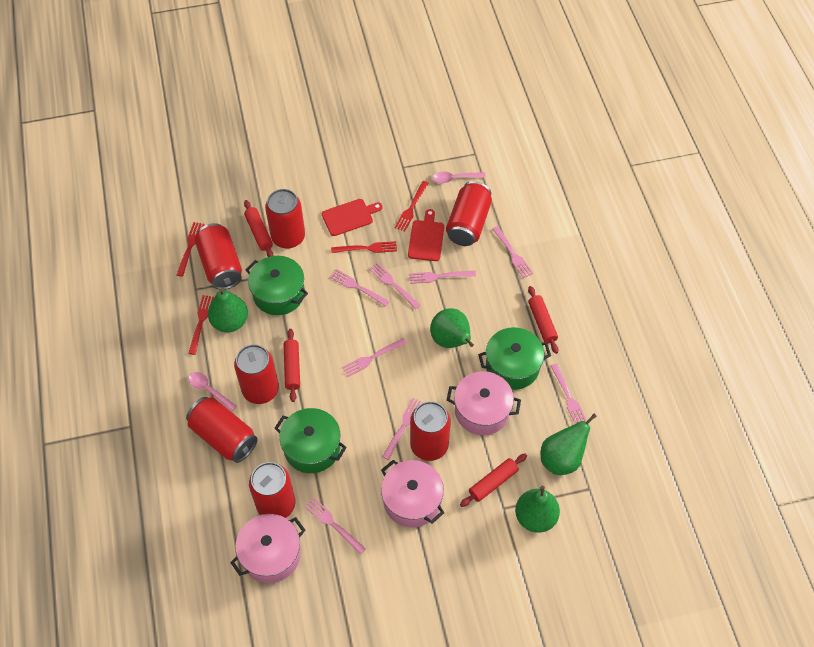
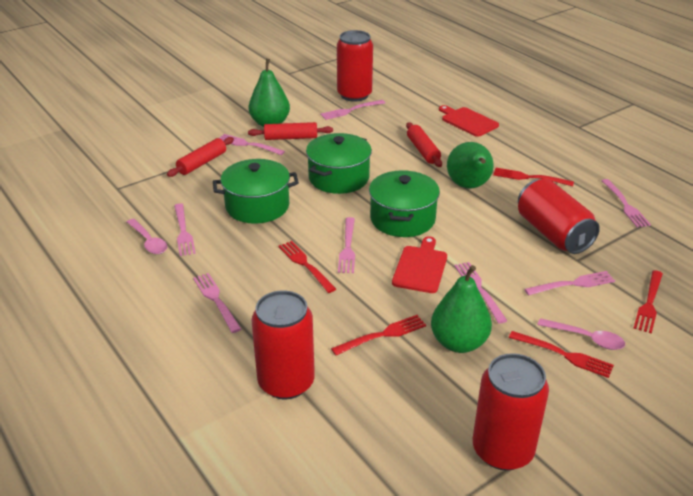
green pear: [208,288,248,332] [430,308,474,348] [515,486,560,533] [541,414,597,475] = 4 -> [249,59,290,127] [431,265,492,353] [447,142,494,189] = 3
pink pot: [230,514,305,583] [381,460,444,527] [447,371,521,435] = 3 -> none = 0
red can: [186,397,258,463] [195,223,242,290] [234,344,279,404] [249,462,295,518] [265,189,305,249] [410,401,451,461] [446,181,492,246] = 7 -> [252,290,315,399] [337,30,373,102] [473,353,549,471] [518,179,600,254] = 4
red fork: [176,222,205,277] [188,295,214,355] [331,241,397,253] [395,181,429,232] = 4 -> [279,241,336,293] [331,315,426,356] [493,168,574,186] [509,331,614,378] [634,270,663,334] = 5
red rolling pin: [244,200,273,257] [284,329,300,402] [460,453,527,507] [528,286,558,354] = 4 -> [167,137,234,177] [248,122,333,140] [406,122,442,167] = 3

